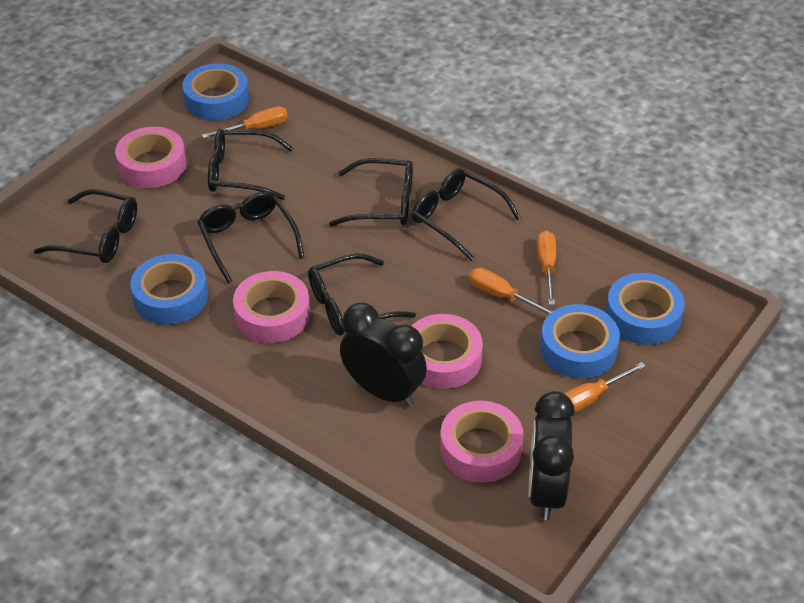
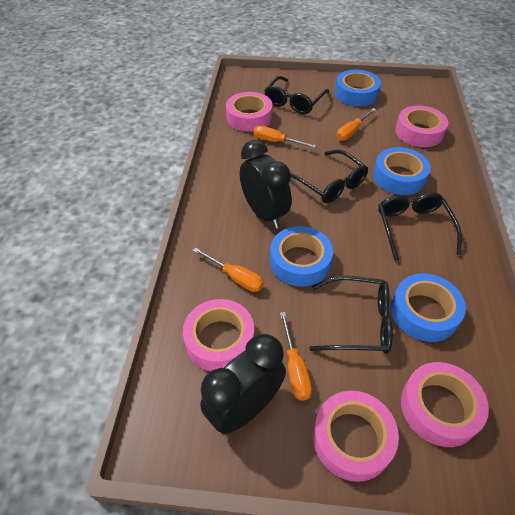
black glasses: [34,189,137,263] [197,192,305,283] [208,129,293,200] [308,253,416,336] [329,158,413,227] [412,168,521,261] = 6 -> [264,76,329,114] [291,149,368,203] [309,276,393,354] [378,193,462,261] = 4
pink tape: [115,127,186,188] [233,271,310,343] [412,314,483,389] [440,401,524,483] = 4 -> [183,299,254,371] [226,92,273,132] [313,391,399,482] [395,105,448,147] [401,362,489,447] = 5

